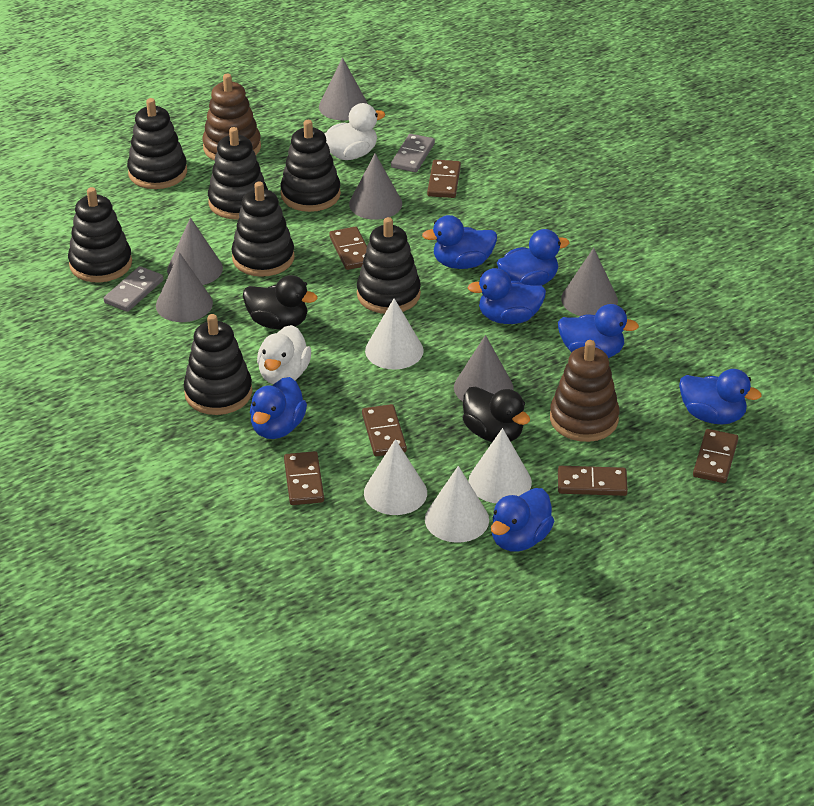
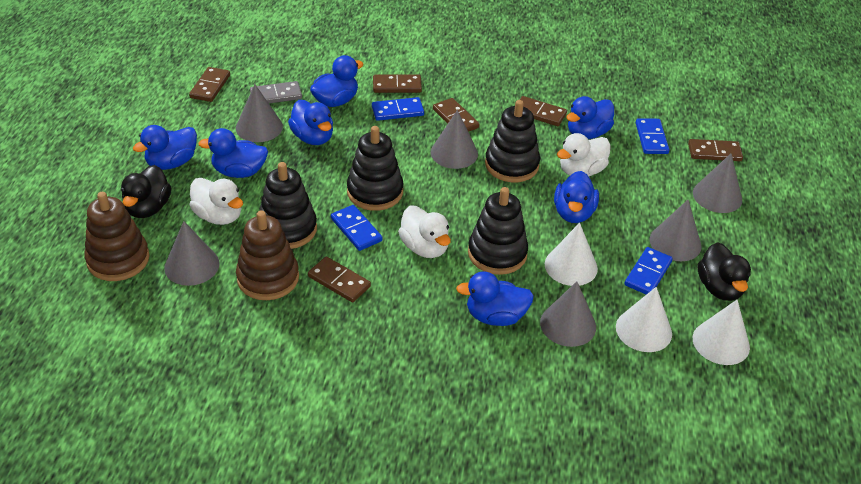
black stacking toy: [68,187,132,282] [127,98,187,189] [184,314,252,415] [208,127,268,220] [232,182,295,277] [280,120,341,212] [357,217,421,314] = 7 -> [259,162,317,249] [347,126,403,211] [468,187,528,275] [485,100,540,182] = 4
blue domino: none = 0 -> [331,205,382,251] [372,97,424,121] [624,247,673,294] [636,118,669,154] = 4
grey domino: [104,266,163,312] [391,134,435,172] = 2 -> [250,81,302,103] = 1
white cone: [364,439,427,515] [365,298,424,370] [425,466,489,543] [469,428,532,503] = 4 -> [545,223,598,286] [616,287,672,352] [693,300,750,365] = 3
white duck: [257,325,311,384] [324,103,385,160] = 2 -> [189,178,243,225] [398,206,451,258] [557,133,611,177] = 3

